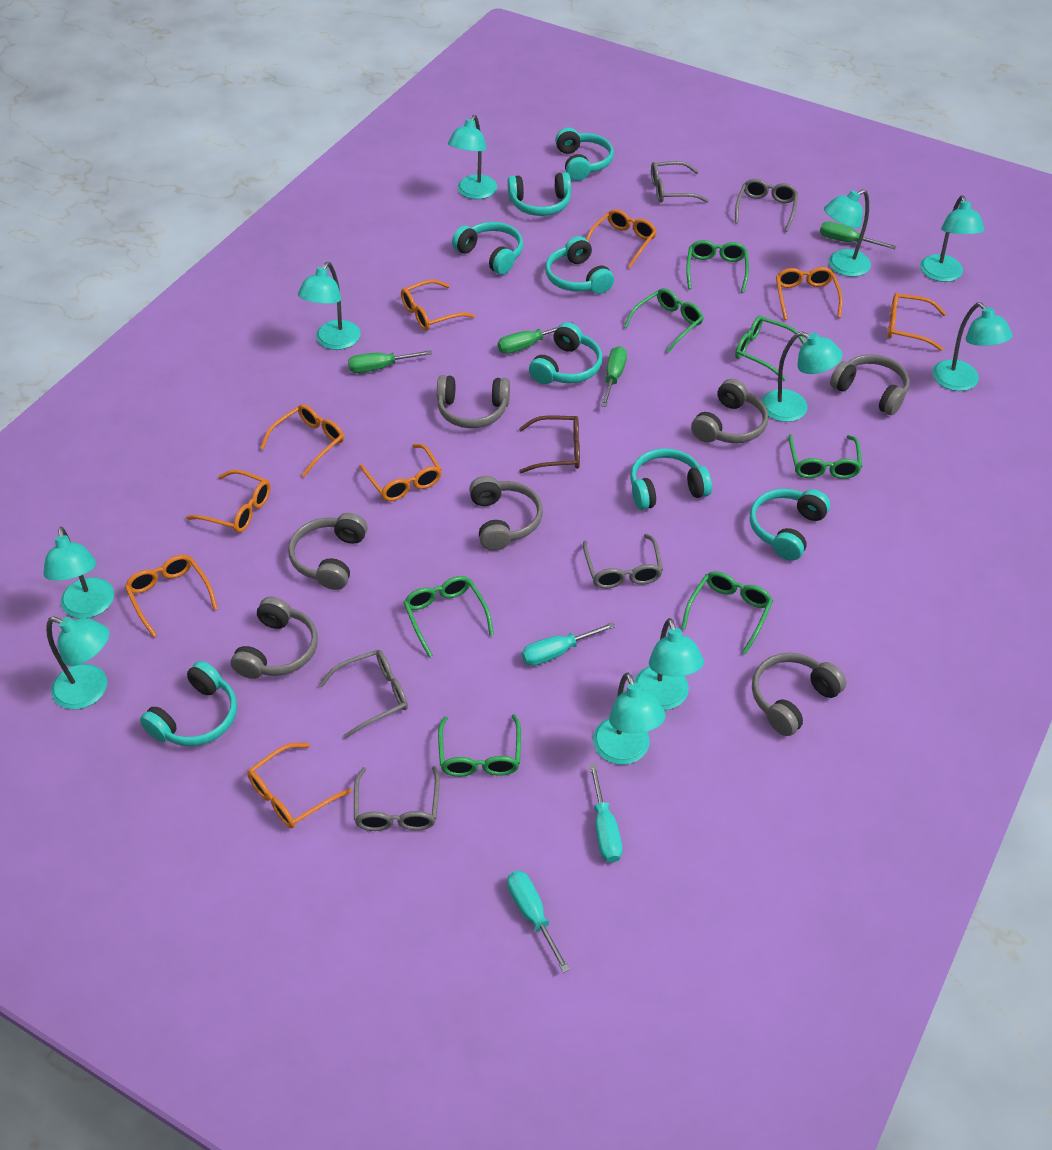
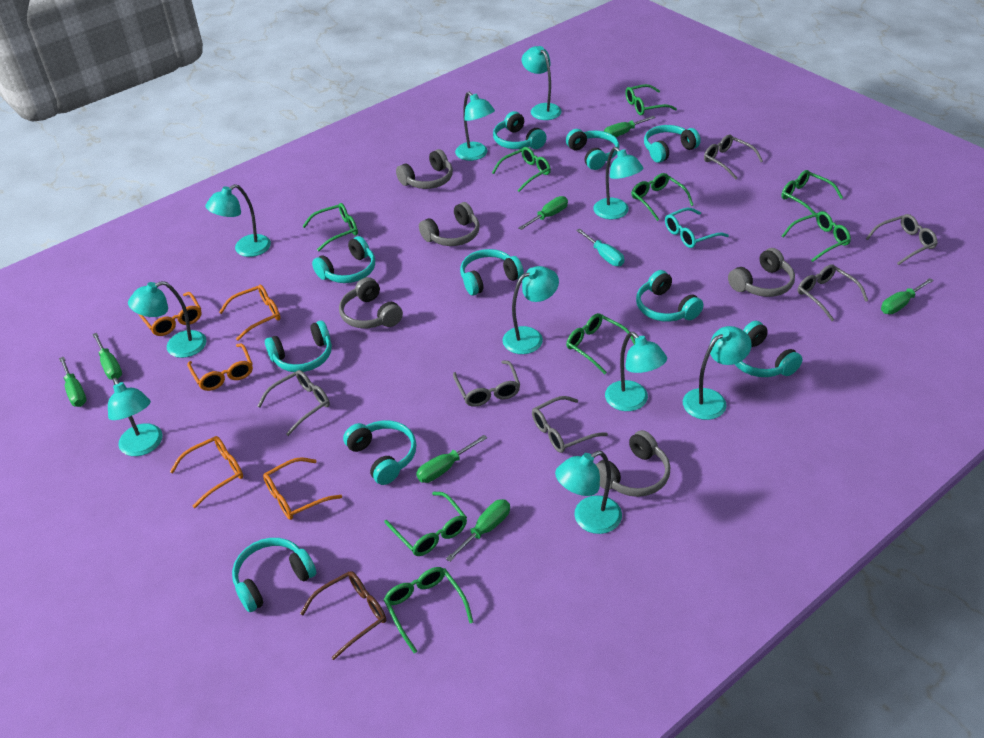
green glasses: [403,576,494,658] [438,714,521,777] [624,288,704,353] [681,571,773,654] [686,240,749,293] [735,315,805,381] [788,434,862,479] = 7 -> [302,203,358,251] [384,492,467,556] [384,567,473,653] [492,147,551,192] [566,313,635,374] [625,84,677,115] [631,173,693,221] [781,170,843,217] [782,211,851,262] = 9
green screwdriver: [348,350,432,373] [498,322,575,354] [601,346,627,407] [820,221,897,249] = 4 -> [59,357,87,407] [92,333,122,380] [416,435,487,483] [446,499,510,562] [519,196,568,230] [604,116,656,137] [881,278,934,314] = 7
grey glasses: [319,650,408,739] [354,766,440,831] [583,534,663,589] [651,161,709,203] [735,179,798,232] = 5 -> [258,370,330,436] [453,360,520,407] [532,396,608,453] [704,135,763,180] [798,264,868,321] [866,214,938,265] = 6
grey headphones: [231,597,318,679] [288,513,367,590] [437,375,510,428] [469,476,543,551] [691,379,768,443] [752,653,846,736] [830,354,910,415] = 7 -> [339,277,403,328] [396,149,453,189] [419,202,479,246] [596,430,670,497] [728,248,795,297] = 5
orange glasses: [125,555,218,638] [186,470,271,533] [247,743,351,828] [260,404,344,477] [359,444,442,501] [401,279,475,331] [586,209,657,268] [776,267,843,320] [888,293,946,351] = 9 -> [138,292,202,336] [170,436,243,508] [187,343,253,391] [219,285,280,341] [263,457,342,520] = 5
turquoise glasses: none = 0 -> [665,208,729,248] = 1
turquoise headphones: [140,661,237,746] [452,222,523,275] [508,172,571,216] [529,322,603,384] [545,236,614,294] [555,128,614,181] [630,448,712,510] [750,489,830,561] = 8 -> [232,538,316,612] [265,321,332,372] [312,236,375,283] [343,420,416,485] [460,249,524,296] [493,111,547,149] [566,129,619,170] [636,270,703,322] [644,125,701,163] [735,321,803,377] = 10
turquoise screwdriver: [507,871,570,973] [522,622,615,666] [589,764,622,863] = 3 -> [576,229,624,266] = 1

